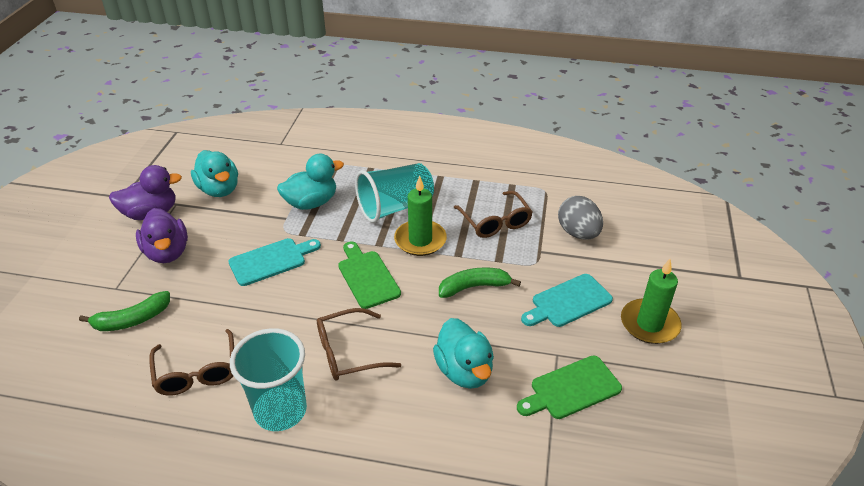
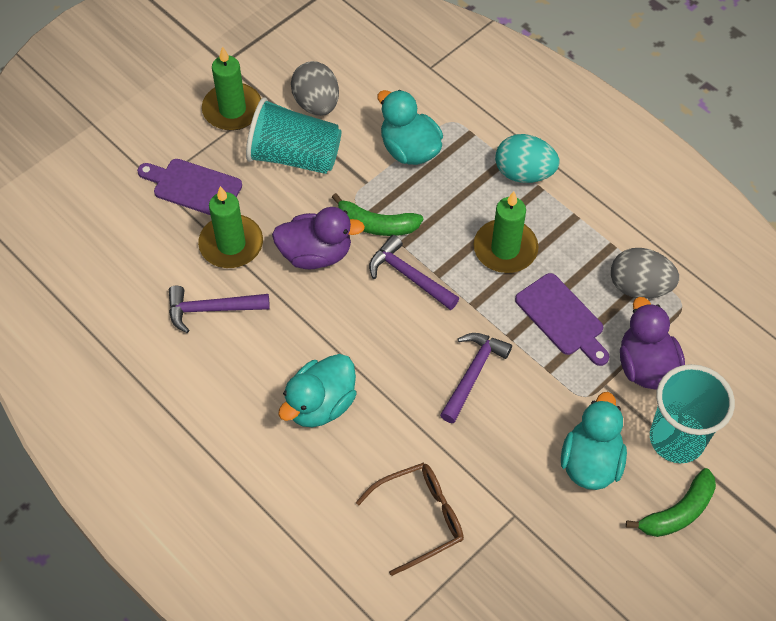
brown glasses: [149,329,234,396] [317,308,401,381] [454,191,533,238] = 3 -> [356,463,464,576] = 1
green candle: [394,176,447,256] [621,259,682,344] = 2 -> [198,186,263,268] [202,46,261,131] [474,191,538,273] = 3
green cutting board: [338,242,401,309] [517,356,622,419] = 2 -> none = 0
grey egg: [558,196,603,240] = 1 -> [291,61,339,116] [611,248,679,299] = 2
purple cutting board: none = 0 -> [137,159,242,215] [515,273,610,366] = 2
purple hammer: none = 0 -> [169,286,270,333] [369,235,459,310] [440,333,512,423] = 3
turquoise cutting board: [229,238,321,286] [521,274,613,327] = 2 -> none = 0
turquoise egg: none = 0 -> [495,134,559,183] = 1

